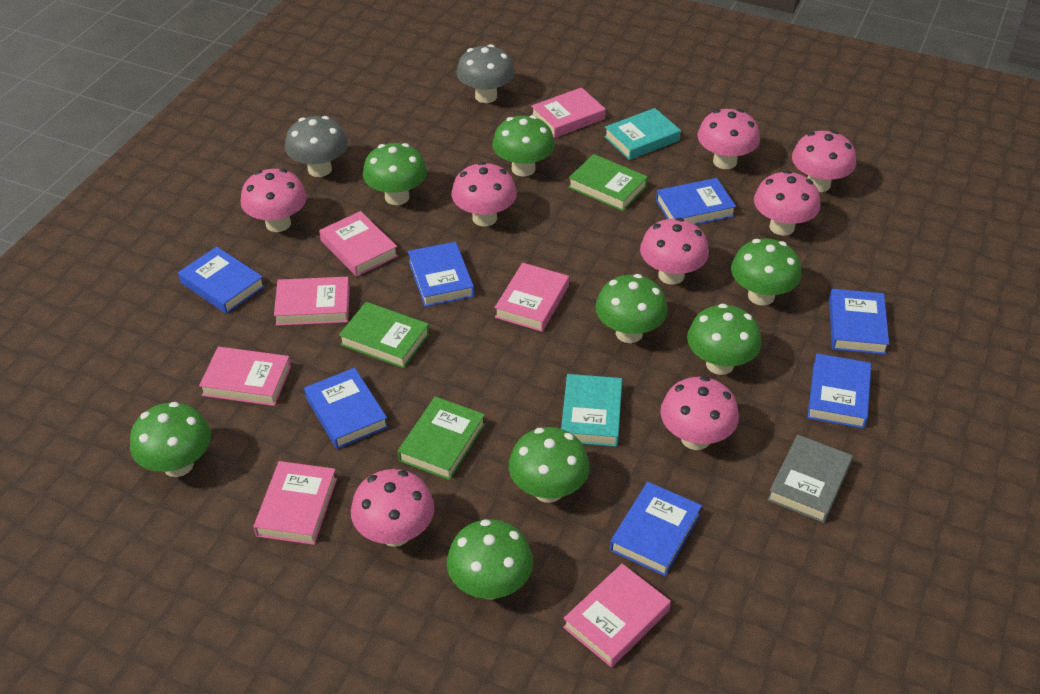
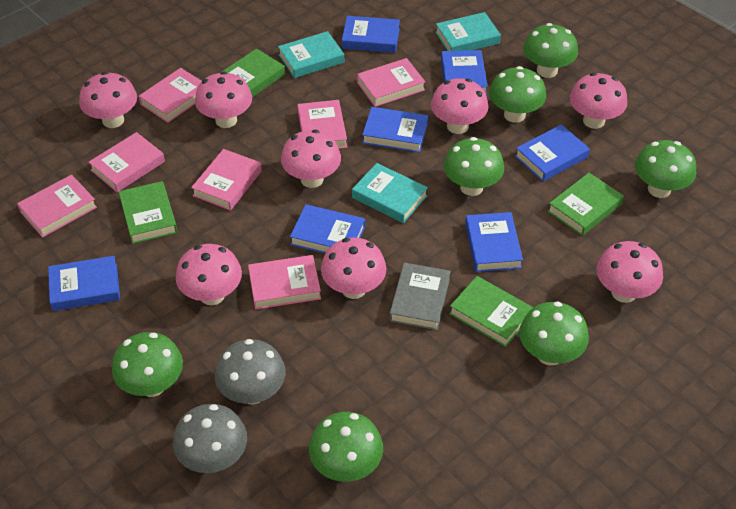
green book: [339,302,429,368] [398,396,485,480] [568,154,648,211] = 3 -> [119,181,178,244] [220,48,285,97] [449,276,533,347] [548,173,624,236] = 4
green mushroom: [130,402,211,477] [363,143,427,205] [447,519,533,599] [492,115,555,177] [509,427,589,503] [595,274,668,343] [687,304,762,375] [731,239,801,305] = 8 -> [112,332,183,397] [309,412,383,482] [444,137,504,196] [489,66,546,123] [519,301,589,365] [523,23,578,78] [635,140,696,198] = 7
turquoise book: [561,374,622,447] [604,108,681,160] = 2 -> [278,31,344,78] [352,163,428,223] [435,12,501,51] = 3

